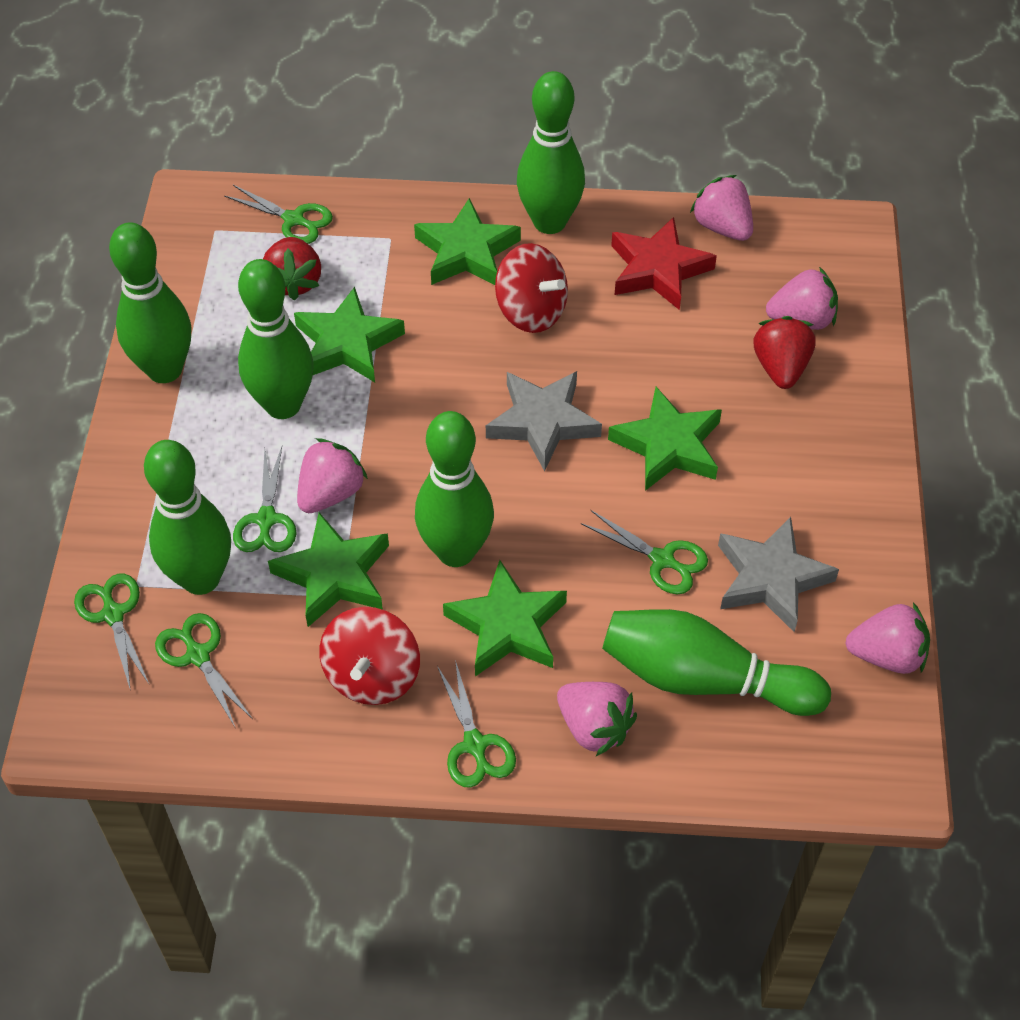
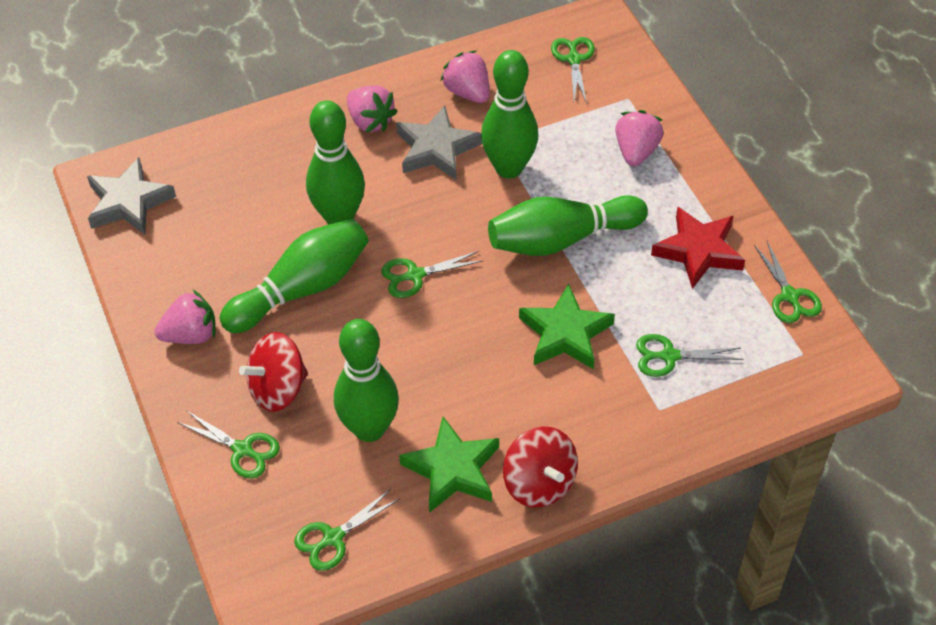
green bowling pin: [109,222,191,383] [144,440,231,595] [238,259,314,419] [415,411,494,567] [517,71,585,234] [602,609,831,716] = 6 -> [220,219,369,333] [306,100,365,224] [334,319,399,442] [481,50,538,178] [488,195,648,256] = 5
green star: [268,513,389,627] [294,287,405,382] [414,198,521,285] [443,560,567,676] [608,387,722,491] = 5 -> [399,417,499,513] [519,284,615,369] = 2
pink strawberry: [297,438,368,513] [557,682,637,756] [690,175,753,241] [766,267,838,330] [845,602,930,674] = 5 -> [154,290,216,344] [347,85,398,132] [441,50,490,103] [615,110,664,166] = 4
red strawberry: [263,237,321,301] [753,316,815,389] = 2 -> none = 0

